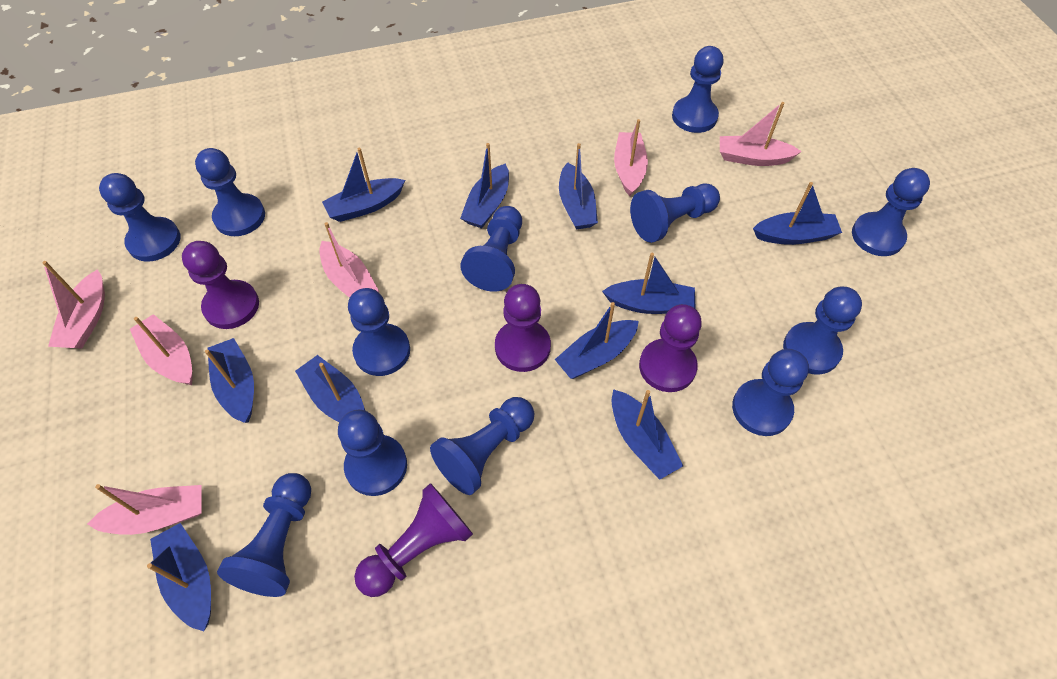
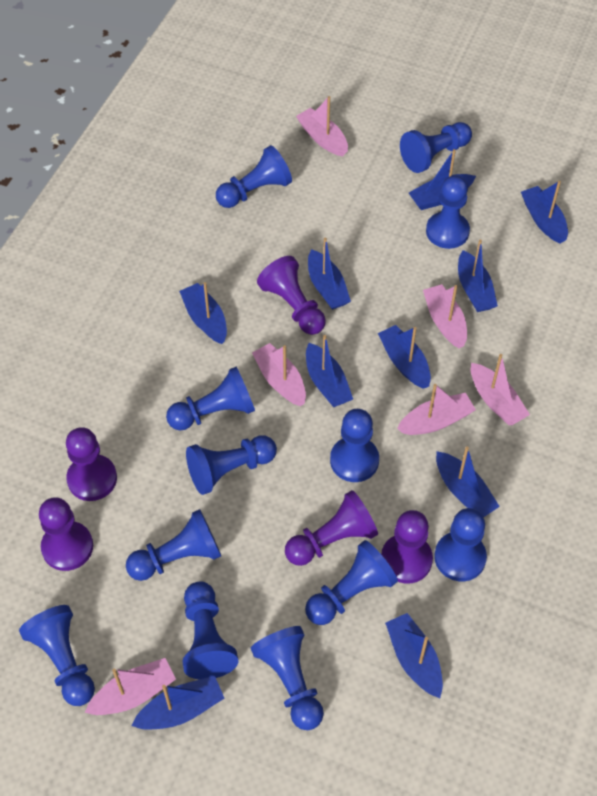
purple pawn: [182,241,259,329] [354,483,473,597] [495,284,551,372] [639,304,702,392] = 4 -> [39,497,93,571] [66,427,117,501] [257,256,326,335] [285,490,378,566] [381,510,433,584] = 5

